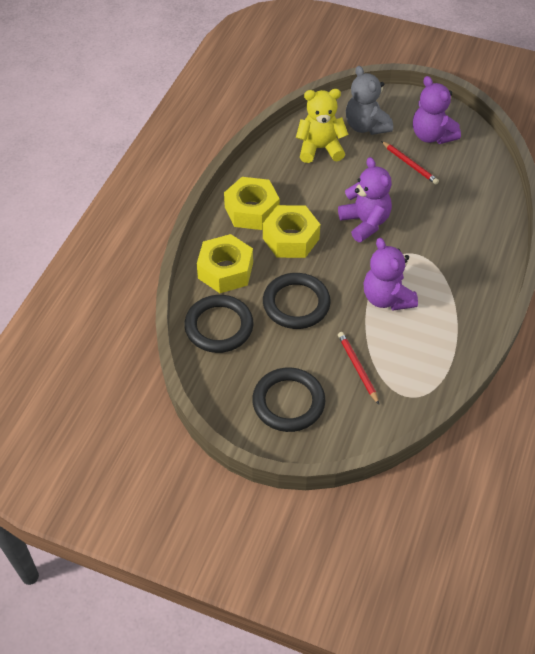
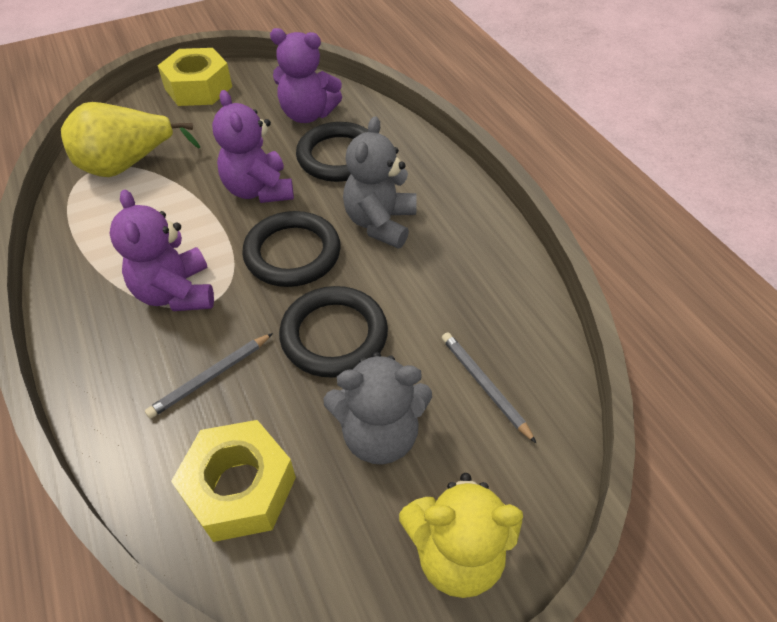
grey pencil: none = 0 -> [145,333,273,419] [442,332,536,443] = 2
grey teddy bear: [346,66,393,135] = 1 -> [324,352,432,465] [343,116,417,248] = 2
red pencil: [338,332,379,404] [381,141,439,185] = 2 -> none = 0
yellow nut: [197,234,253,293] [224,177,280,230] [263,205,320,258] = 3 -> [157,48,232,106] [171,420,296,542] = 2
yellow pear: none = 0 -> [61,102,200,177] = 1

